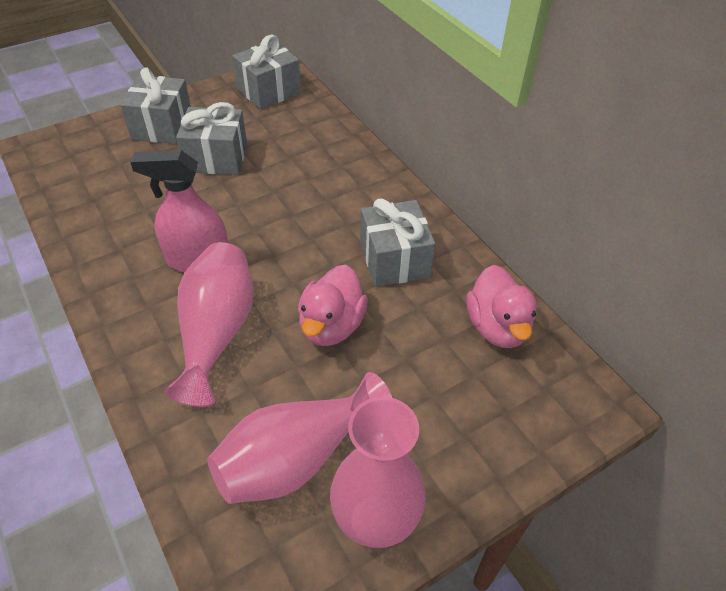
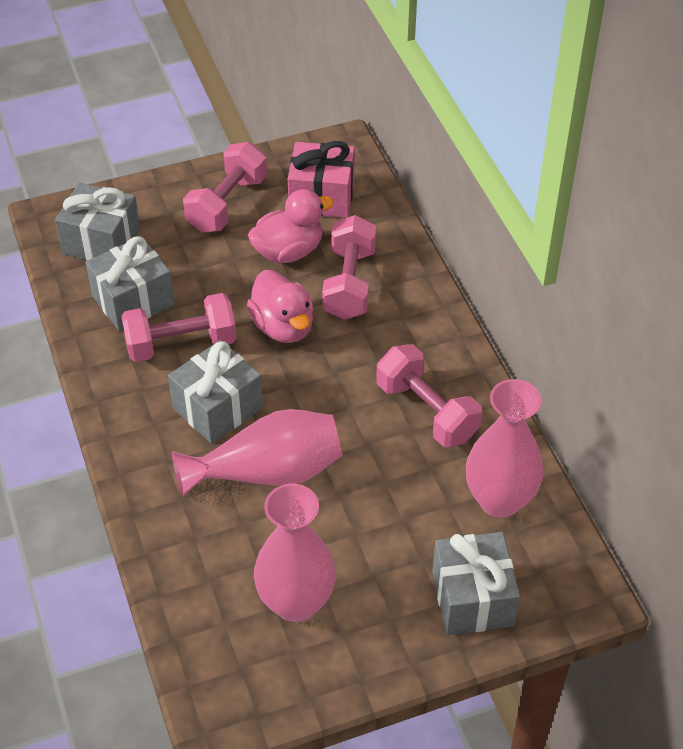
pink dumbbell: none = 0 -> [121,293,237,362] [183,142,267,232] [322,215,376,320] [376,344,482,447] = 4
pink gift: none = 0 -> [288,141,355,218] = 1
pink spray bottle: [130,150,228,273] = 1 -> none = 0

